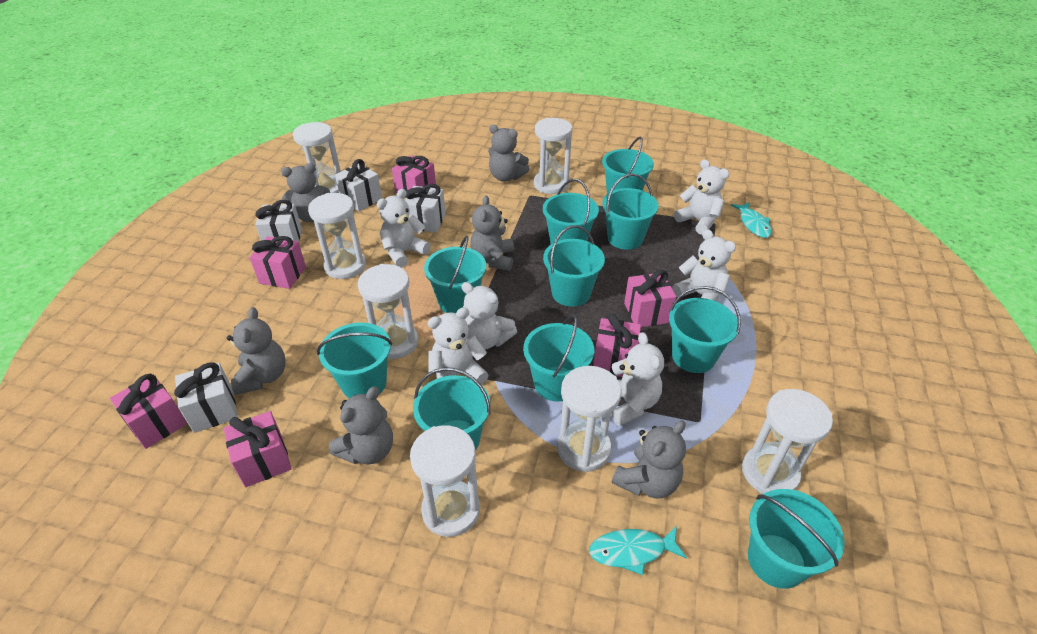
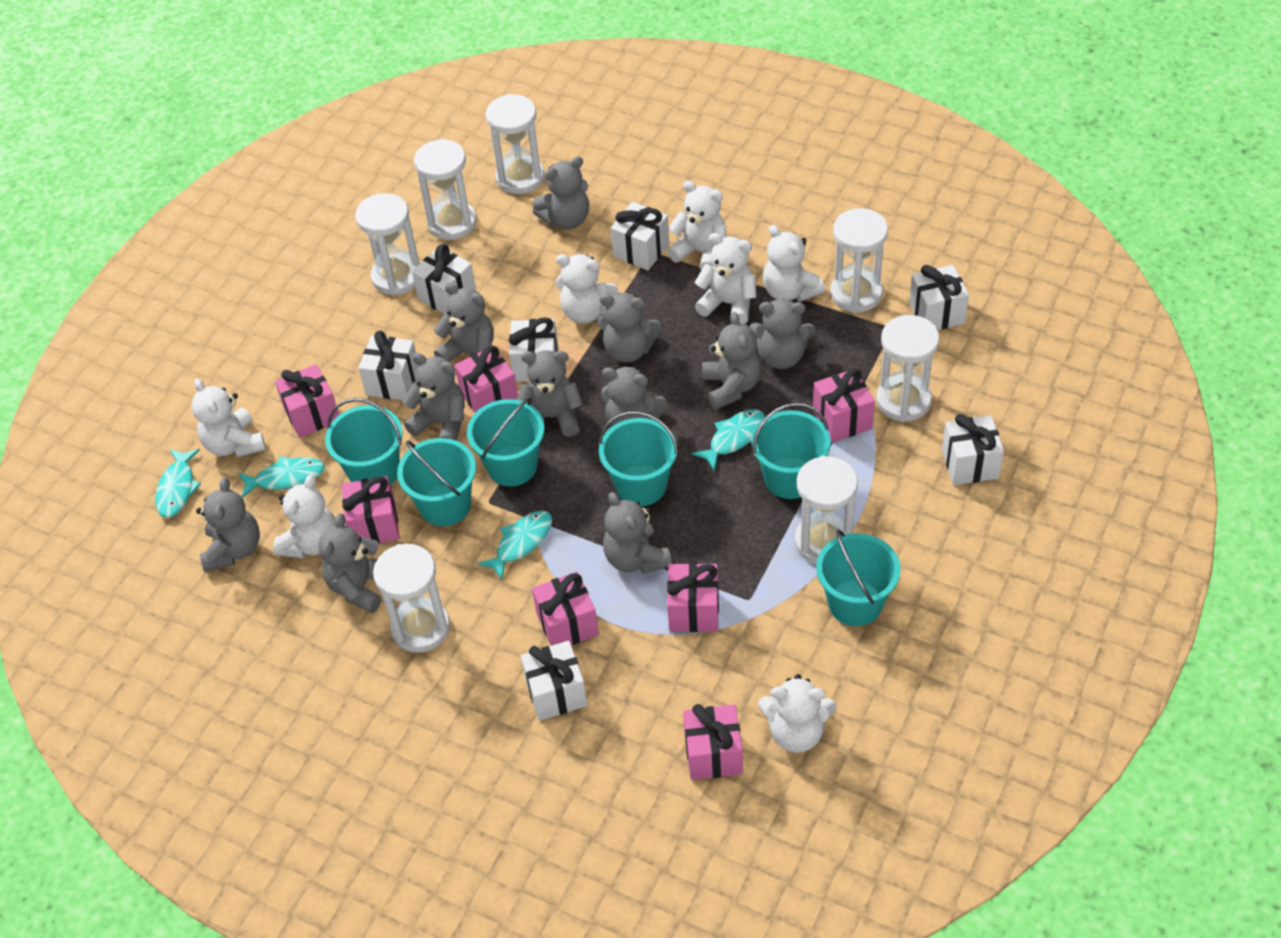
grey teddy bear: [227,307,286,395] [281,163,330,222] [329,386,393,465] [470,195,514,271] [488,125,529,181] [612,420,686,499] = 6 -> [196,477,260,572] [318,513,381,613] [402,353,465,440] [434,283,494,362] [517,350,583,437] [532,156,589,229] [597,292,661,363] [601,366,667,428] [603,492,672,574] [702,312,761,410] [749,298,815,369] = 11
pink gift: [110,374,187,449] [224,411,292,487] [249,236,306,289] [392,155,436,198] [593,313,641,377] [624,270,676,327] = 6 -> [275,364,339,438] [342,476,399,544] [454,346,518,413] [532,572,599,646] [667,563,719,632] [683,704,743,780] [813,369,875,443] = 7
turquoise bucket: [317,322,392,398] [413,367,491,451] [424,236,486,313] [523,314,594,402] [543,179,599,244] [543,225,605,307] [602,137,654,194] [602,174,658,250] [669,286,741,373] [748,489,845,589] = 10 -> [325,398,403,486] [397,438,476,526] [467,398,545,486] [598,411,678,506] [751,403,831,499] [816,529,901,626] = 6
turquoise fish: [589,526,687,575] [730,202,772,238] = 2 -> [155,449,201,518] [238,456,325,498] [477,511,552,580] [691,409,765,471] = 4
white gift: [174,363,238,433] [255,200,302,242] [335,159,382,211] [405,184,446,233] = 4 -> [359,330,419,400] [412,244,476,314] [509,317,559,382] [521,641,588,721] [611,202,669,270] [909,265,969,330] [942,414,1004,485] = 7
white teddy bear: [377,189,430,268] [428,307,488,385] [461,282,517,350] [611,332,664,426] [672,229,736,302] [674,159,729,235] = 6 -> [192,378,266,457] [273,475,335,558] [556,254,618,324] [667,181,726,270] [694,233,757,324] [758,674,836,753] [763,225,825,302] = 7

